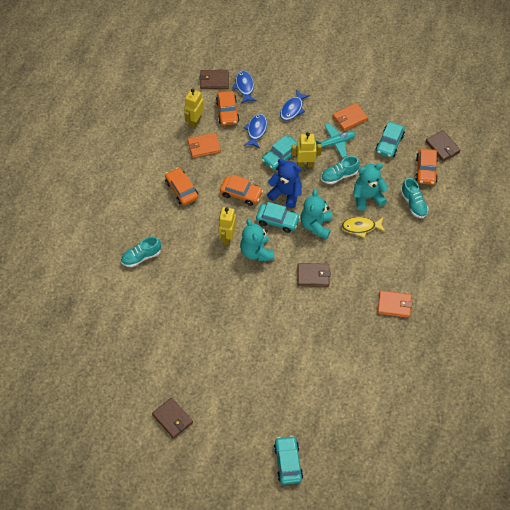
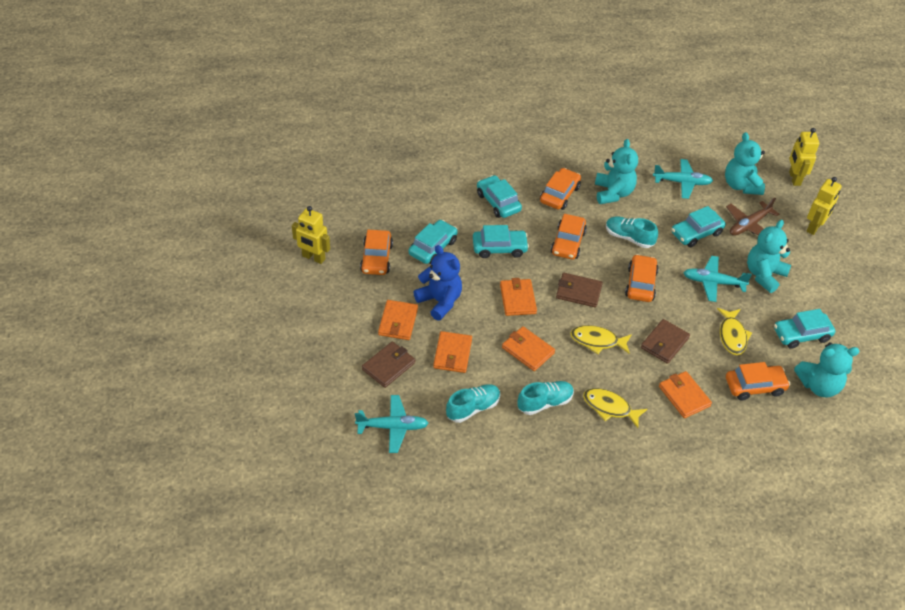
blue fish: [233,70,257,103] [244,114,267,148] [280,89,310,121] = 3 -> none = 0
brown plane: none = 0 -> [726,198,779,236] = 1
brown wallet: [152,398,193,439] [199,70,229,89] [297,263,330,287] [425,130,461,162] = 4 -> [362,341,415,388] [556,273,603,307] [641,319,690,364] = 3
orange car: [165,167,198,205] [216,91,240,125] [220,174,263,206] [415,148,438,185] = 4 -> [360,230,393,275] [540,168,581,210] [551,214,587,260] [625,254,659,302] [726,362,790,400] = 5
orange wallet: [187,133,221,158] [333,103,368,131] [377,291,412,318] = 3 -> [378,300,418,340] [433,331,472,373] [500,278,537,316] [502,326,555,371] [659,371,712,418] = 5
turquoise car: [256,202,300,233] [262,136,297,170] [274,436,303,485] [375,122,405,158] = 4 -> [409,220,458,264] [473,225,529,258] [477,175,522,218] [671,206,726,247] [774,309,835,349] = 5
turquoise plane: [315,123,356,158] = 1 -> [355,395,429,453] [653,159,713,199] [683,256,752,302] = 3
turquoise teddy bear: [240,219,274,261] [301,189,332,239] [353,163,389,211] = 3 -> [595,139,638,204] [725,132,765,195] [747,220,791,293] [794,342,859,398] = 4
yellow fish: [341,217,386,238] = 1 -> [570,325,632,354] [583,388,647,428] [717,308,752,355] = 3

